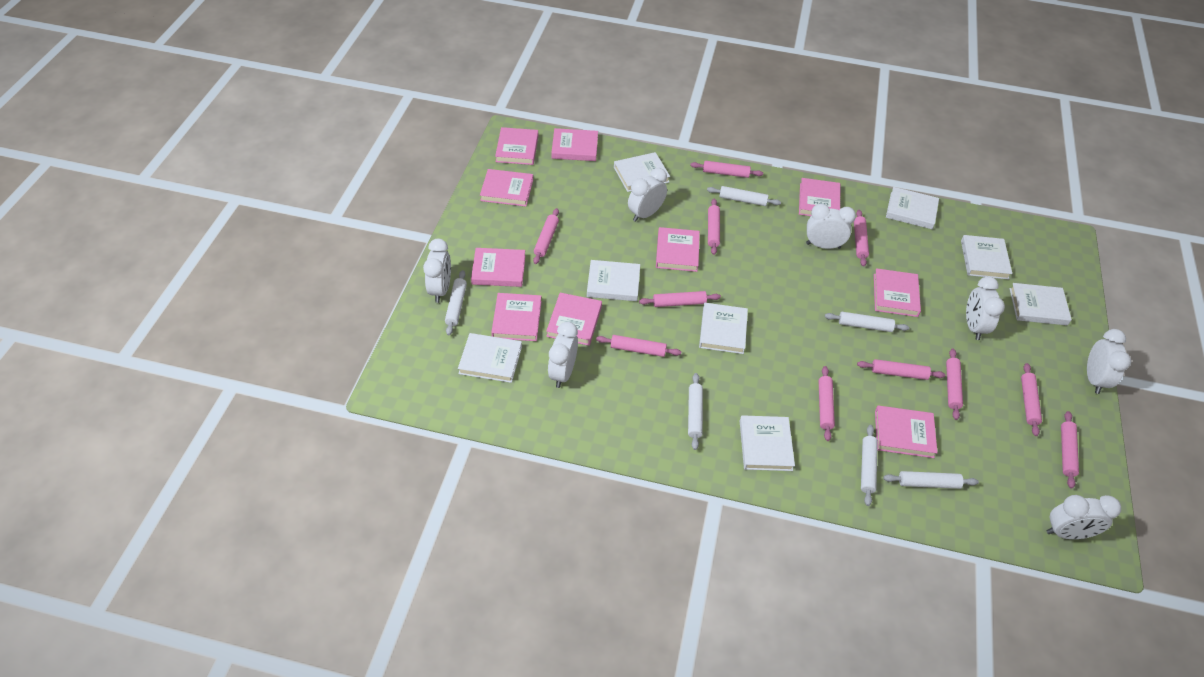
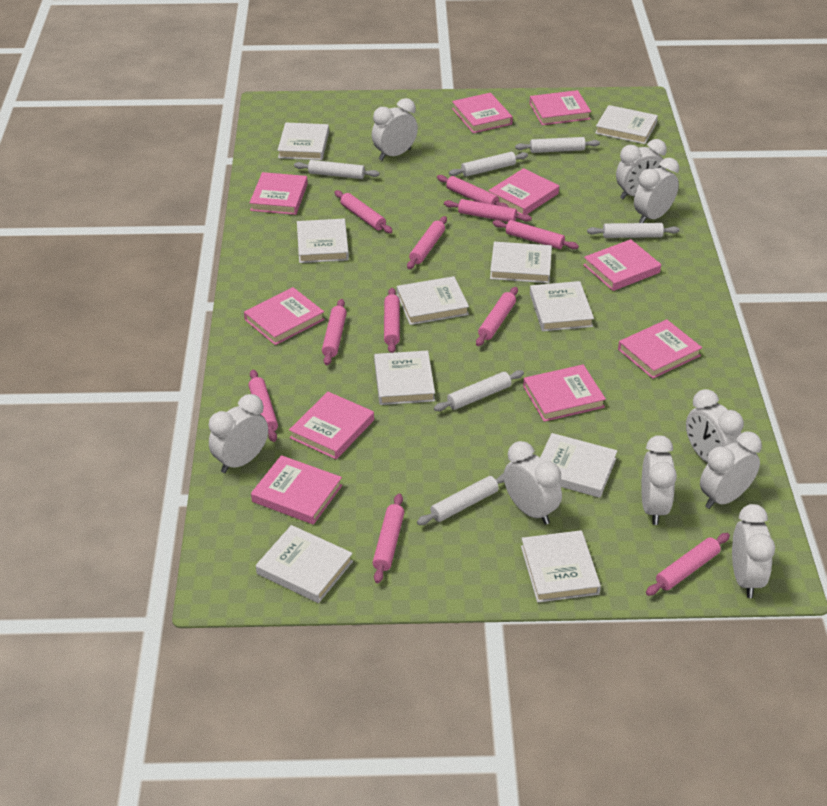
white book: [458,333,522,383] [587,260,640,301] [614,152,670,192] [699,303,748,354] [740,415,795,471] [886,187,939,229] [961,235,1012,279] [1010,283,1072,325] = 8 -> [256,525,353,603] [277,123,329,160] [297,219,349,263] [374,350,435,405] [397,276,469,325] [490,242,552,283] [521,530,601,603] [530,281,594,331] [540,433,617,498] [595,105,658,144] = 10
white clock: [423,239,451,303] [548,322,578,388] [628,168,667,222] [806,203,856,249] [966,276,1005,340] [1046,495,1121,539] [1087,329,1131,394] = 7 -> [209,394,268,473] [372,98,418,160] [504,441,562,525] [616,139,667,199] [634,158,679,223] [641,435,677,525] [686,389,744,463] [700,432,762,509] [732,504,775,598] = 9

